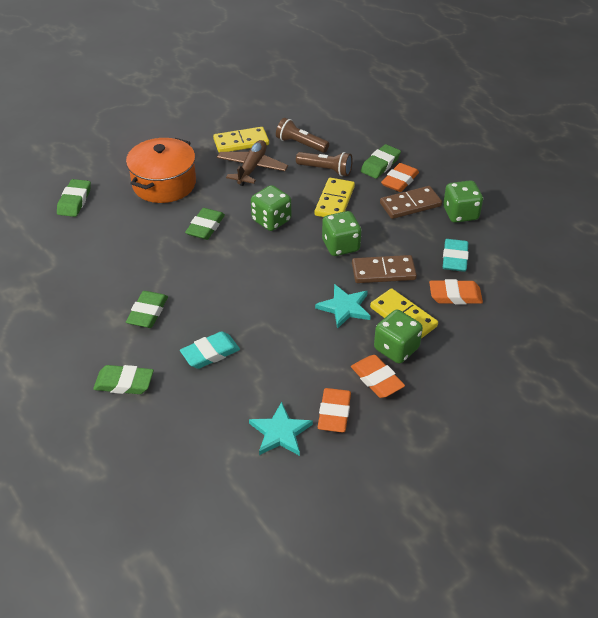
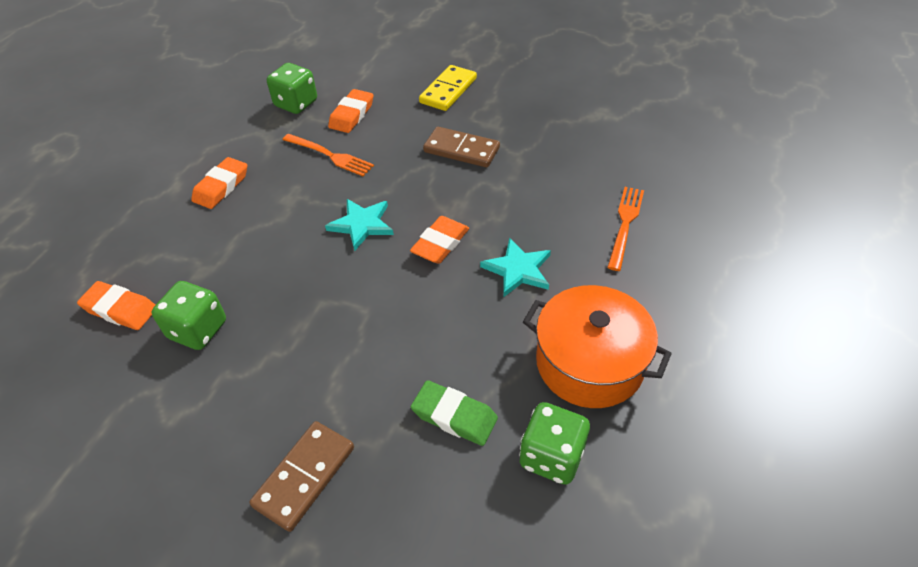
brown flashlight: [276,118,329,153] [296,152,352,176] = 2 -> none = 0
brown plane: [217,140,288,186] = 1 -> none = 0
green dice: [251,185,291,231] [322,211,362,256] [374,310,423,364] [443,180,483,223] = 4 -> [152,281,226,350] [267,63,317,114] [519,402,590,485] = 3
green eraser: [57,179,91,217] [93,365,154,394] [126,291,168,328] [185,208,225,240] [361,144,401,179] = 5 -> [411,380,498,446] = 1
orange fork: none = 0 -> [283,134,374,177] [607,187,644,271] = 2
turquoise eraser: [180,331,240,369] [443,239,469,272] = 2 -> none = 0
yellow domino: [213,127,269,153] [314,178,355,217] [370,288,438,339] = 3 -> [419,65,477,111] = 1

